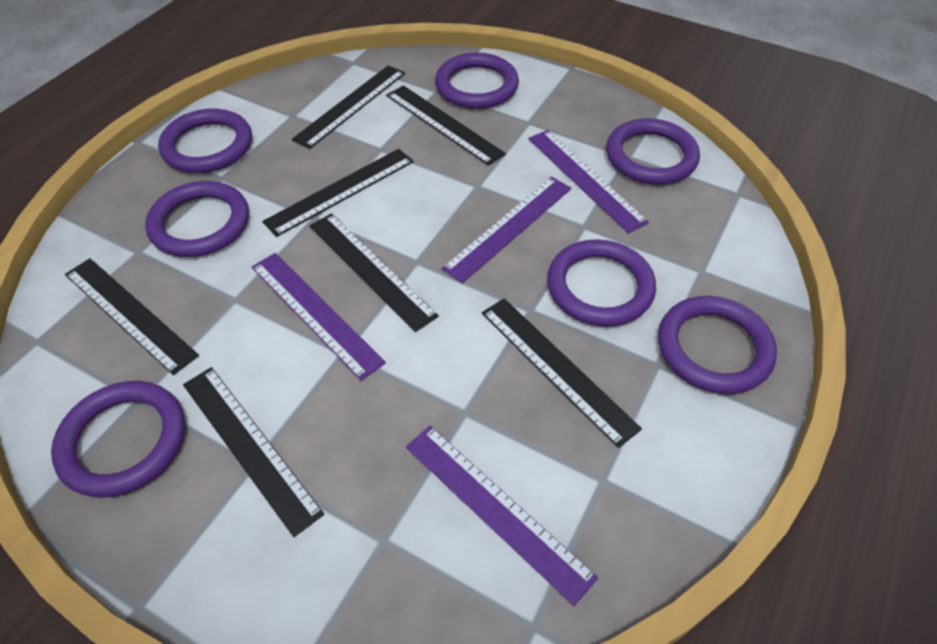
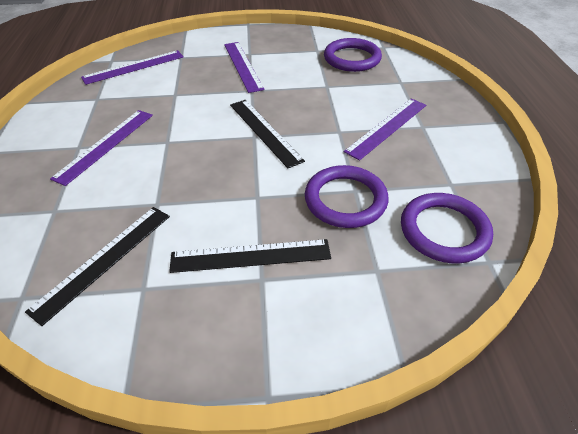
black ruler: [65,258,199,375] [183,367,324,537] [262,149,414,237] [292,65,405,149] [309,213,439,332] [386,85,506,166] [482,298,642,448] = 7 -> [25,207,170,326] [169,239,331,273] [230,100,305,168] = 3
purple ring: [51,381,185,498] [145,181,249,257] [158,109,252,173] [435,53,519,109] [547,239,656,327] [606,118,700,185] [658,296,777,394] = 7 -> [305,165,388,228] [324,38,382,72] [401,193,493,264] = 3

